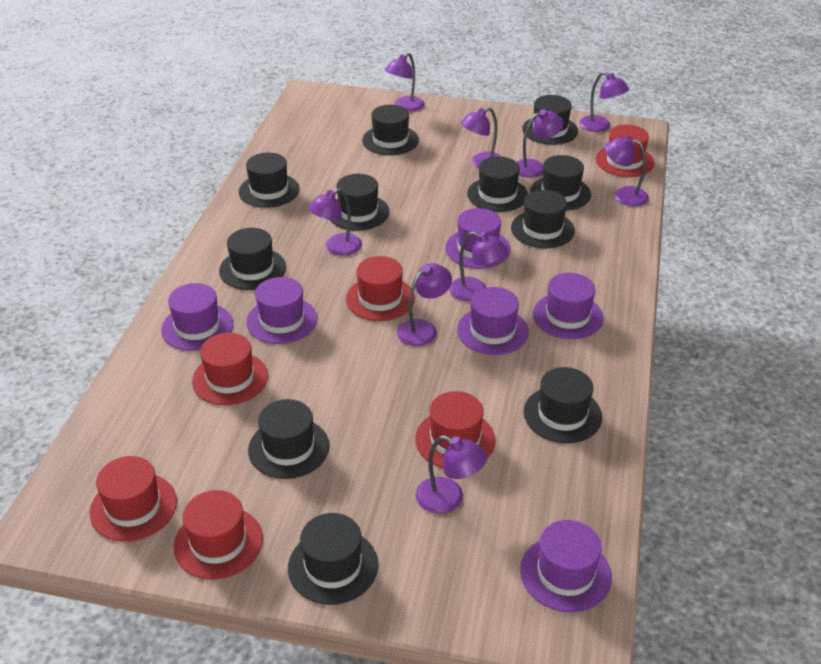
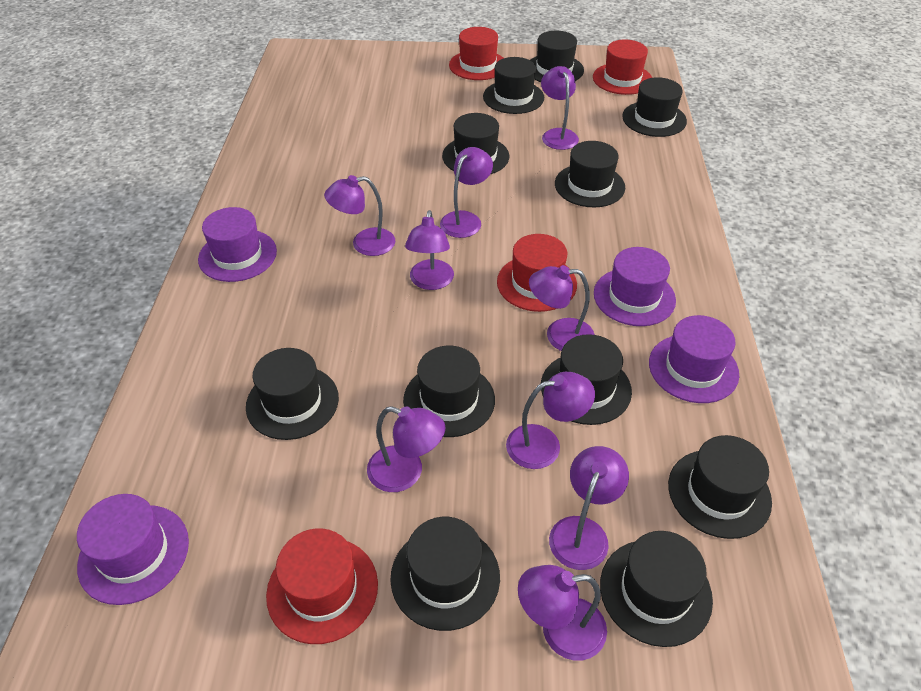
purple hat: [161,283,233,351] [246,277,318,344] [445,208,511,268] [457,287,529,355] [520,520,612,613] [533,273,604,339] = 6 -> [77,494,189,605] [198,207,277,282] [594,247,676,326] [649,315,739,403] = 4
red hat: [90,456,177,542] [174,490,263,579] [192,333,268,405] [346,256,415,321] [415,391,496,468] [596,125,654,177] = 6 -> [266,528,378,644] [449,27,503,80] [497,234,577,312] [593,40,652,95] = 4

